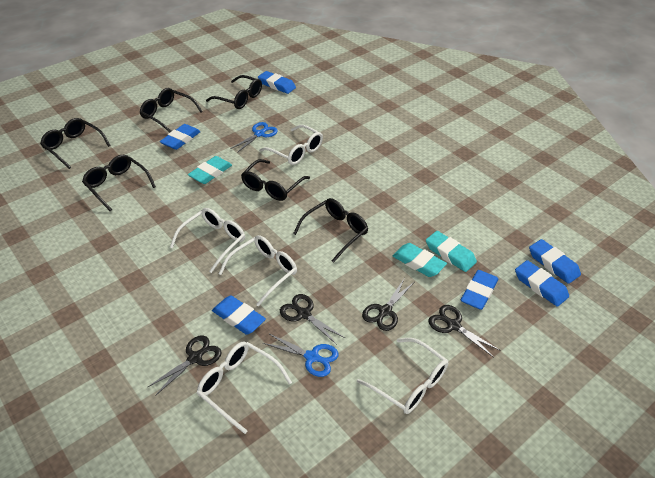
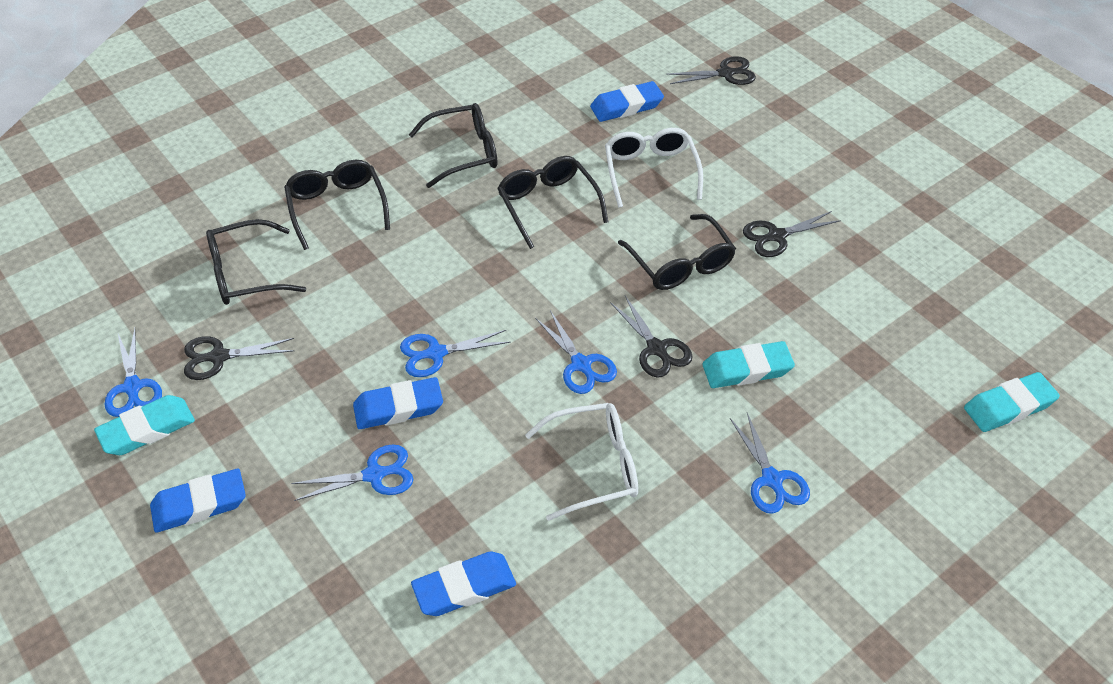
black glasses: [40,118,111,169] [82,155,156,211] [140,88,203,132] [206,75,262,109] [241,159,310,201] [293,198,368,263] = 6 -> [206,219,306,305] [284,160,390,250] [409,103,497,188] [497,156,608,249] [618,214,736,290] = 5
blue eraser: [160,124,201,150] [212,295,266,335] [258,71,296,94] [461,270,498,310] [515,260,569,307] [529,239,581,284] = 6 -> [150,469,246,533] [353,377,443,429] [411,551,516,616] [590,81,664,122] = 4
blue scissors: [231,122,278,153] [263,333,339,377] = 2 -> [104,328,162,417] [291,445,413,501] [400,330,511,377] [535,310,617,394] [730,413,810,514] = 5
white glasses: [170,208,245,273] [197,341,292,434] [219,235,297,306] [259,125,323,165] [357,338,448,414] = 5 -> [525,403,638,521] [605,128,703,208] = 2

